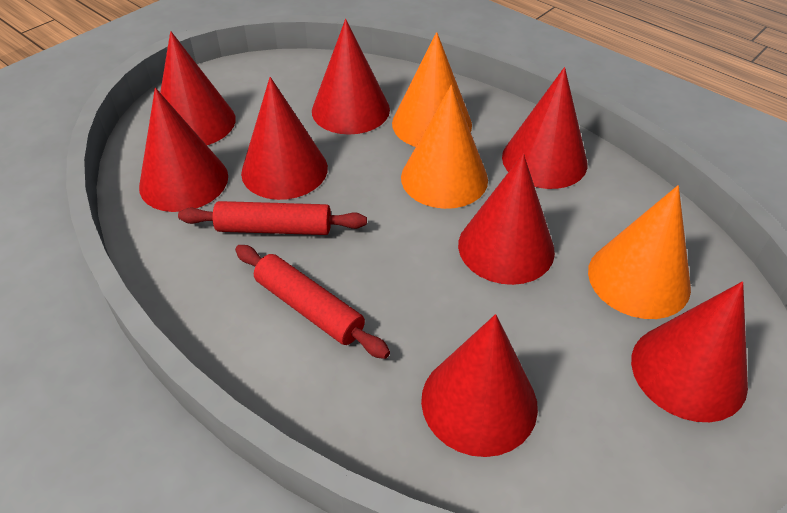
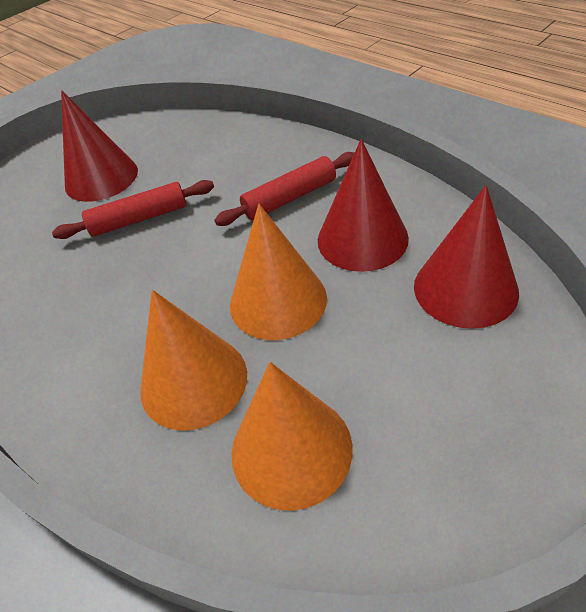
red cone: [139,88,228,212] [160,31,236,145] [241,77,328,200] [312,19,390,135] [421,314,538,457] [458,153,555,285] [502,67,587,189] [631,281,748,422] = 8 -> [61,90,138,202] [318,139,409,272] [414,185,519,329] = 3

